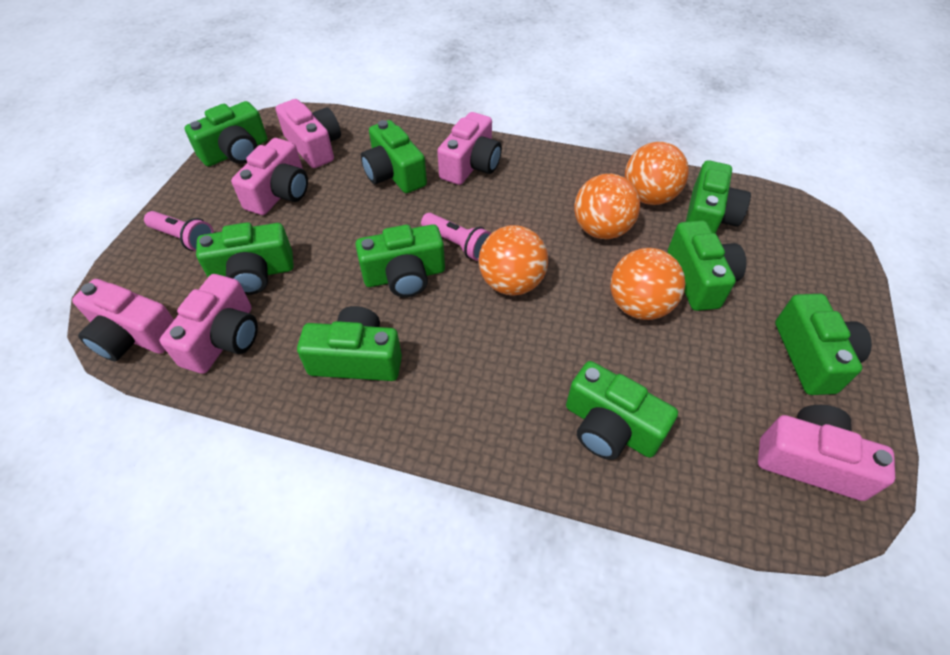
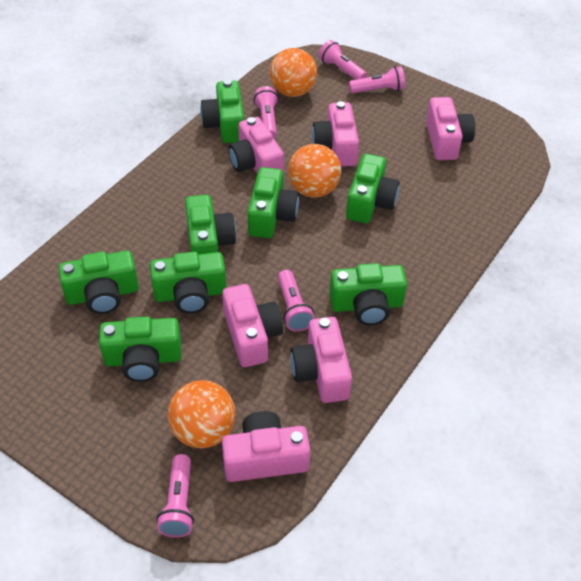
green camera: [184,101,267,167] [196,222,293,295] [297,306,402,381] [356,224,445,297] [361,120,427,193] [566,361,678,460] [668,220,746,311] [686,160,751,234] [775,294,872,395] = 9 -> [58,251,139,314] [99,317,181,382] [150,251,226,314] [185,195,236,254] [200,79,244,143] [247,167,299,238] [329,263,407,325] [346,154,400,223] = 8
orange ball: [479,225,548,295] [574,174,640,239] [610,248,685,320] [625,142,689,205] = 4 -> [168,380,235,449] [269,48,317,97] [288,144,341,198] = 3
pink flashlight: [144,211,214,251] [421,213,491,261] = 2 -> [156,454,194,538] [253,86,278,138] [278,270,315,332] [318,40,367,80] [349,66,405,94] = 5

